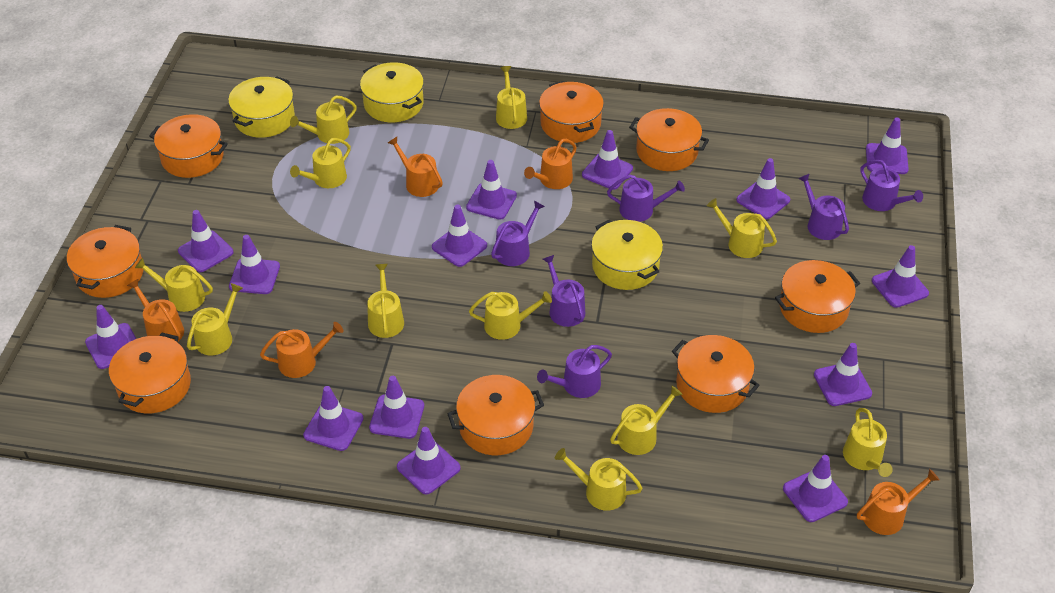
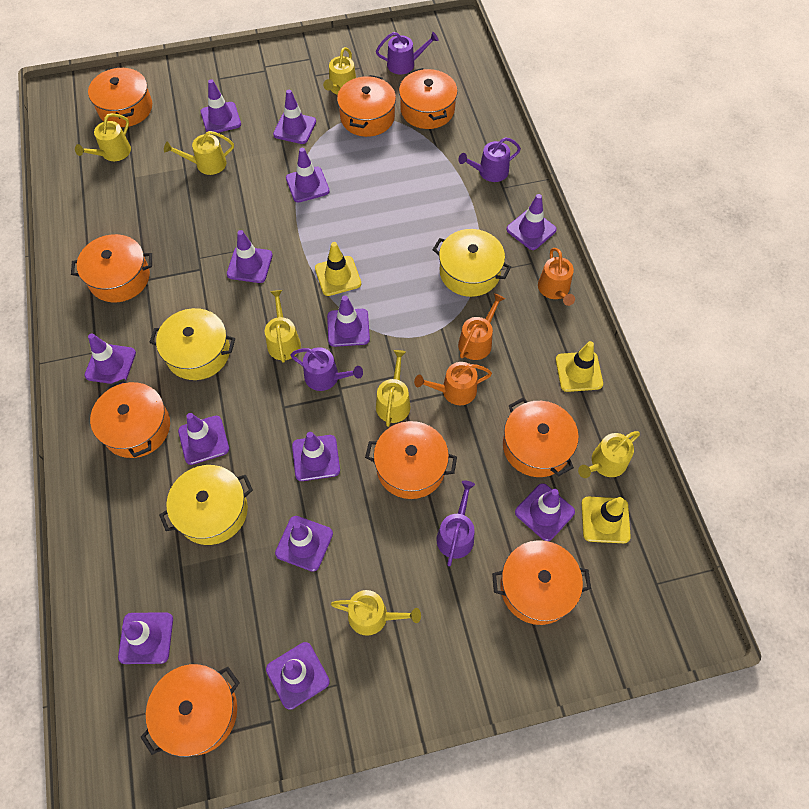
orange pot: [67,225,143,298] [109,333,191,413] [149,114,228,178] [447,375,544,455] [539,81,604,143] [629,108,709,171] [672,335,760,413] [775,260,860,333] = 8 -> [71,234,152,302] [88,67,152,127] [90,379,170,458] [141,664,239,757] [337,75,396,137] [365,421,457,499] [399,68,458,129] [492,540,591,625] [503,398,579,477] = 9
orange watering can: [127,279,184,341] [260,322,343,378] [388,137,443,197] [524,139,577,189] [857,469,940,535] = 5 -> [414,362,492,405] [458,293,505,360] [538,248,575,306] = 3
purple traffic cone: [85,305,136,369] [178,210,234,272] [229,235,280,294] [303,386,363,451] [369,376,424,439] [397,427,461,495] [432,205,487,267] [466,160,517,220] [582,130,633,190] [736,158,790,219] [783,455,848,522] [814,343,872,406] [866,117,909,174] [872,245,929,308] = 14 -> [84,333,136,384] [118,612,173,664] [178,413,229,465] [201,79,241,133] [227,230,273,283] [266,642,330,710] [273,90,316,144] [275,516,333,572] [286,148,330,202] [292,432,340,481] [327,296,370,347] [506,194,557,250] [515,483,575,541] = 13
purple watering can: [491,201,545,266] [537,345,612,398] [543,255,585,327] [607,175,685,222] [798,174,849,240] [860,160,923,211] = 6 -> [291,347,363,391] [376,32,439,74] [436,480,475,566] [458,137,521,182] = 4
yellow traffic cone: none = 0 -> [315,242,361,296] [556,341,603,392] [581,497,631,543] = 3
yellow watering can: [135,258,213,312] [187,283,243,355] [290,95,357,144] [290,138,351,188] [367,264,404,338] [469,291,552,340] [496,66,527,129] [555,448,643,511] [610,386,683,455] [707,198,777,258] [843,408,893,477] = 11 -> [75,113,131,161] [164,131,234,175] [265,290,301,362] [323,47,356,95] [331,590,421,636] [376,350,410,427] [578,431,640,478] = 7

